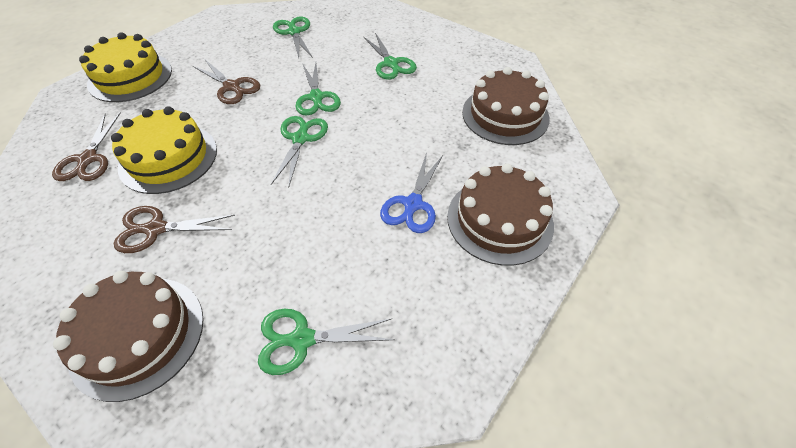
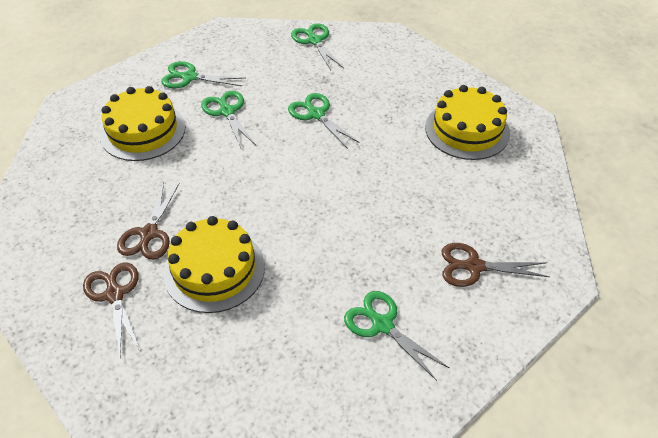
blue scissors: [380,152,443,233] = 1 -> none = 0
brown cake: [53,271,204,402] [447,164,554,266] [462,67,550,145] = 3 -> none = 0
yellow cake: [79,32,172,102] [111,106,217,194] = 2 -> [100,86,185,161] [163,216,265,313] [425,85,510,160] = 3

